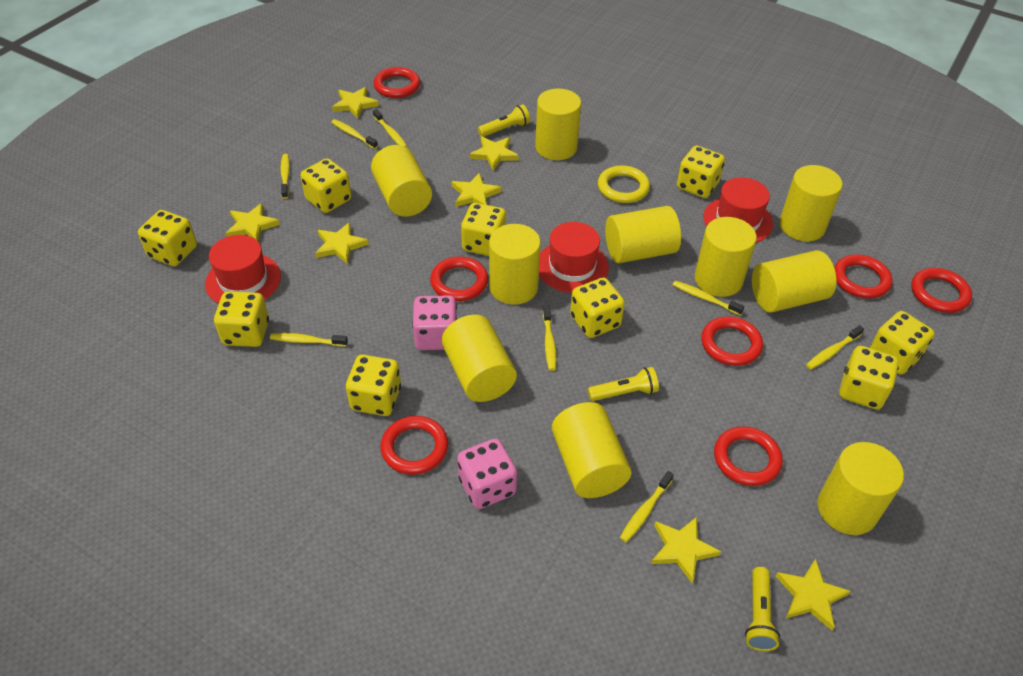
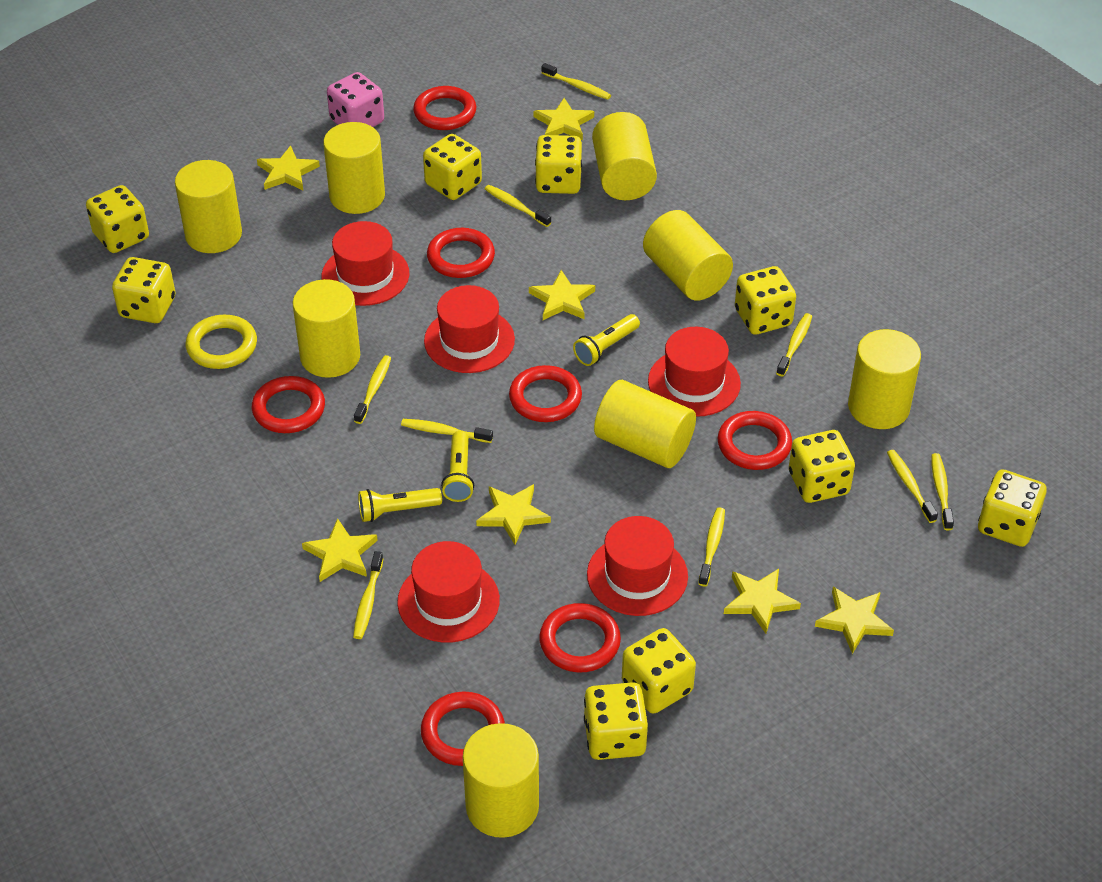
pink dice: [412,296,457,350] [457,438,517,509] = 2 -> [327,72,384,127] = 1
red hat: [205,235,281,304] [539,222,609,293] [703,177,773,243] = 3 -> [322,221,409,306] [397,541,500,643] [424,285,515,373] [587,516,688,616] [648,327,741,417] = 5
yellow cylinder: [371,145,432,217] [442,315,517,402] [489,224,541,305] [535,89,581,160] [552,402,632,498] [605,206,681,263] [695,217,757,297] [752,250,837,313] [779,165,843,241] [818,442,904,535] = 10 -> [175,160,242,253] [293,279,360,378] [323,122,385,214] [463,723,539,838] [592,112,657,200] [594,380,696,468] [643,210,733,301] [848,329,921,429] = 8
yellow toothbrush: [270,333,348,347] [281,154,290,199] [331,119,378,149] [373,109,407,147] [543,306,557,371] [620,471,674,542] [673,281,744,315] [806,325,864,370] = 8 -> [353,551,383,639] [354,355,391,424] [401,419,493,443] [485,185,551,227] [541,63,611,100] [698,507,725,586] [776,313,812,376] [887,450,938,523] [931,453,954,530] = 9

